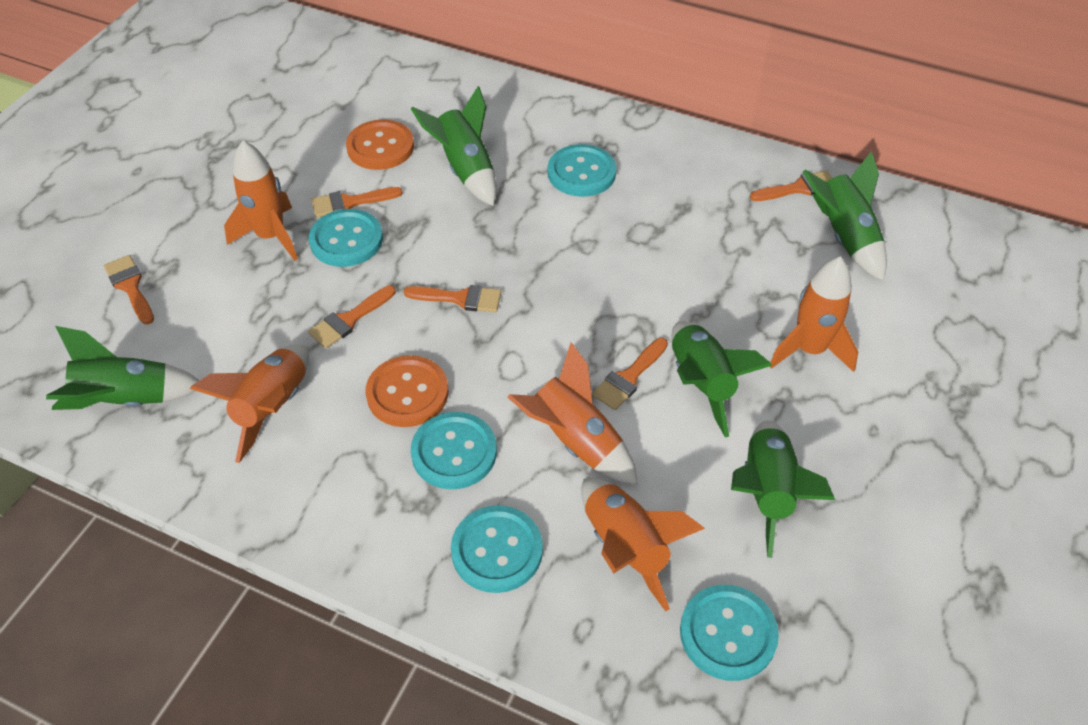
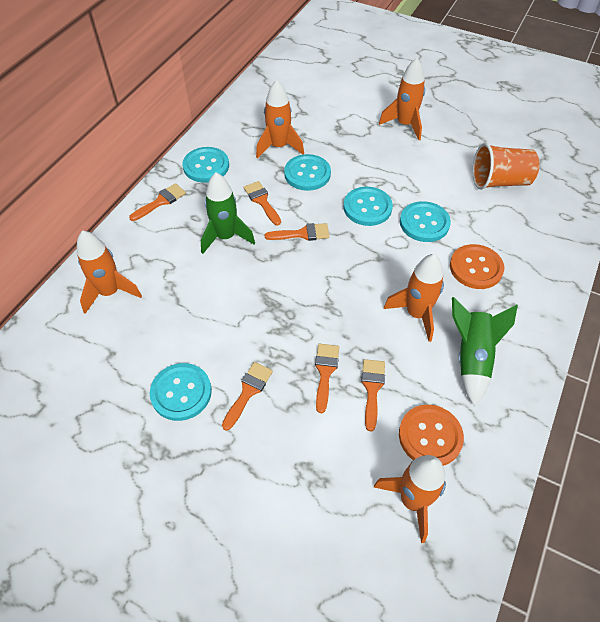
green rocket: [46,326,200,410] [411,86,496,206] [671,321,773,437] [731,421,835,558] [803,151,887,281] = 5 -> [201,173,255,254] [452,297,518,406] = 2
orange cup: none = 0 -> [472,143,540,190] = 1

